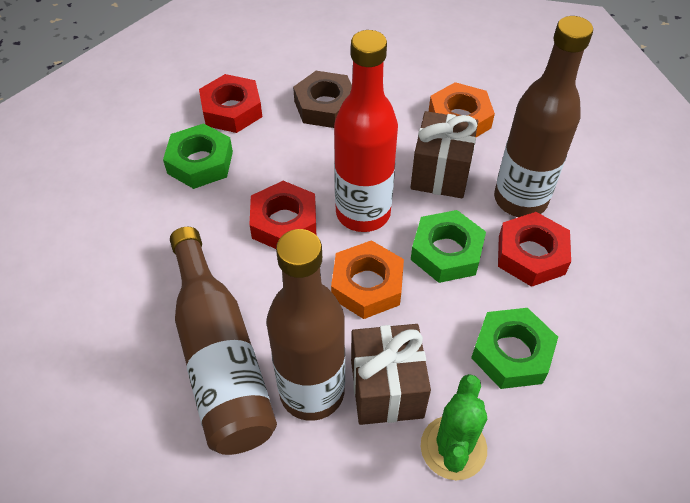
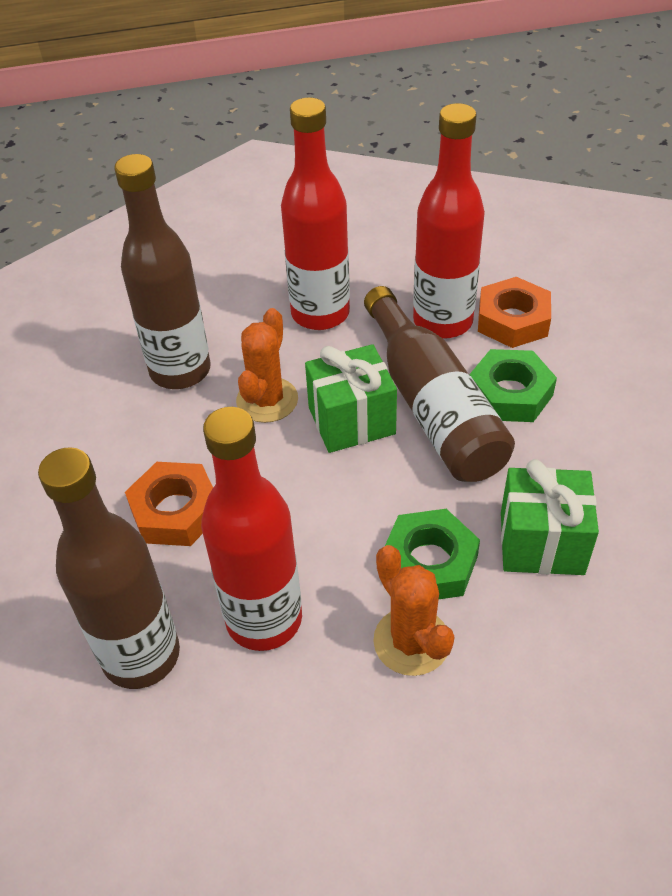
brown gift: [351,324,431,425] [411,111,478,198] = 2 -> none = 0
brown nut: [293,71,352,128] = 1 -> none = 0
green cactus: [421,374,487,480] = 1 -> none = 0
green gift: none = 0 -> [305,344,397,453] [501,459,599,575] = 2
green nut: [163,123,233,189] [411,210,486,283] [471,308,558,389] = 3 -> [385,509,480,599] [469,349,557,422] = 2
orange cactus: none = 0 -> [236,308,298,423] [373,545,454,676] = 2
red bottle: [334,30,398,232] = 1 -> [201,407,302,651] [281,97,350,330] [413,103,485,339] = 3
red nut: [199,74,262,133] [250,181,316,249] [498,212,571,287] = 3 -> none = 0

